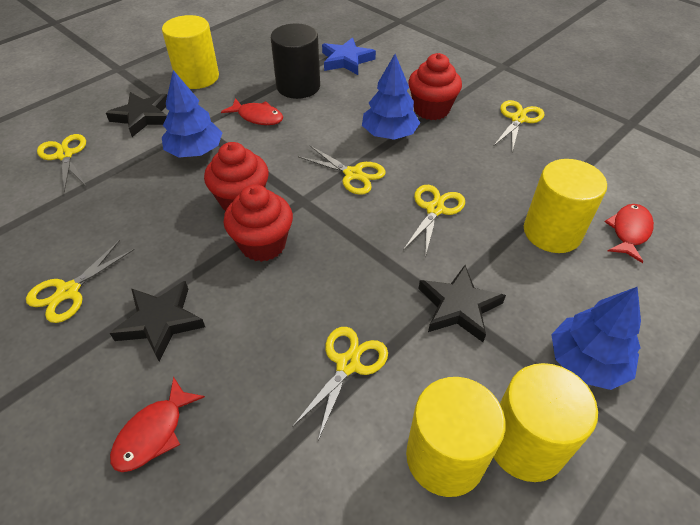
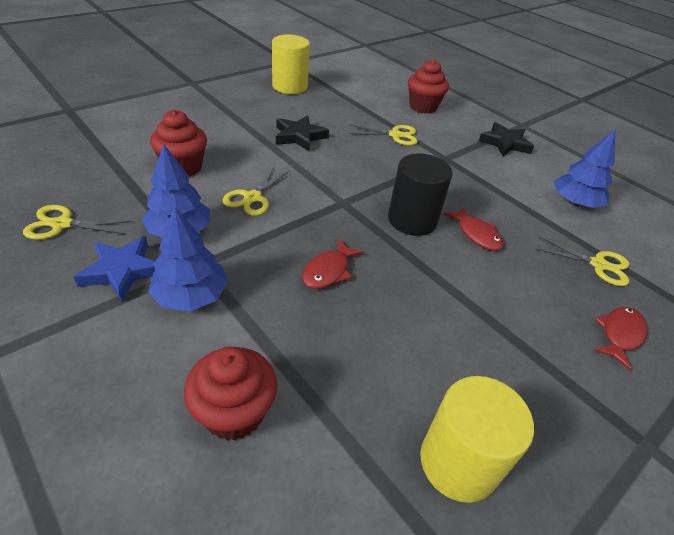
black star: [106,92,167,137] [110,281,205,362] [419,265,506,342] = 3 -> [276,115,329,152] [479,122,534,156] = 2
yellow cylinder: [162,15,219,89] [406,377,505,497] [494,363,598,482] [524,159,607,253] = 4 -> [272,35,310,94] [420,376,534,503] = 2
yellow scissors: [26,240,135,323] [37,134,86,193] [292,327,388,440] [298,146,386,195] [403,185,465,257] [494,100,544,151] = 6 -> [23,205,133,240] [222,167,290,216] [349,125,418,146] [535,236,629,286] = 4

